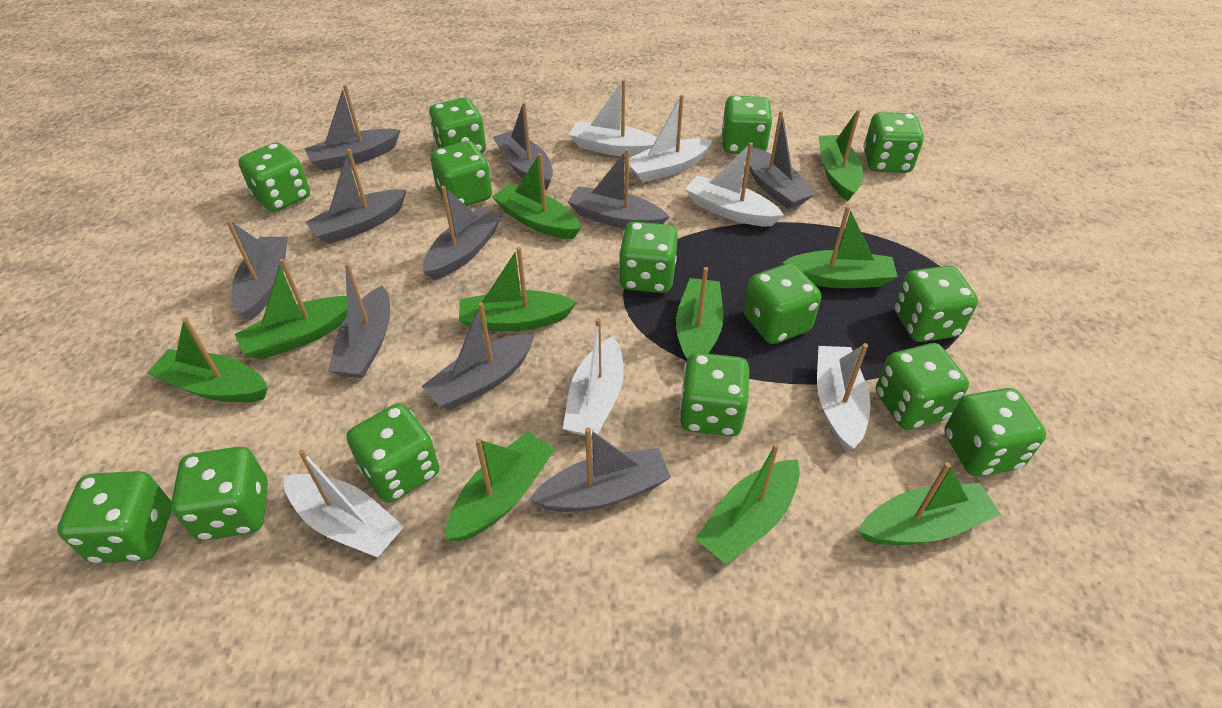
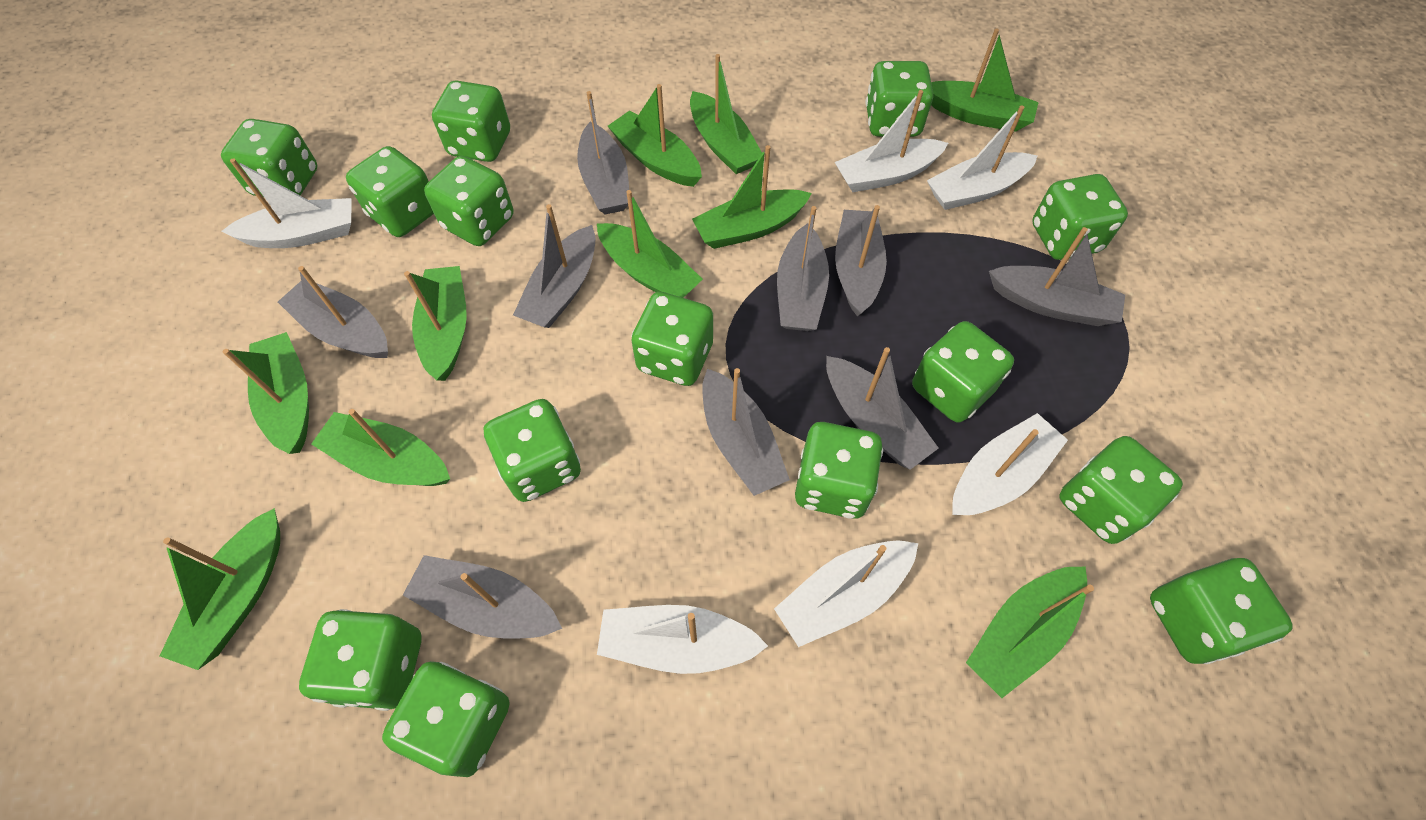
grey boat: [226,220,288,320] [305,84,401,171] [305,149,407,244] [328,263,390,378] [422,302,535,410] [423,186,502,280] [493,102,553,190] [529,427,671,512] [568,149,669,229] [746,111,815,209] = 10 -> [278,266,388,358] [403,555,562,638] [513,204,595,328] [577,91,629,214] [702,368,790,496] [777,206,829,331] [826,347,939,470] [835,205,887,316] [989,227,1125,326] = 9

